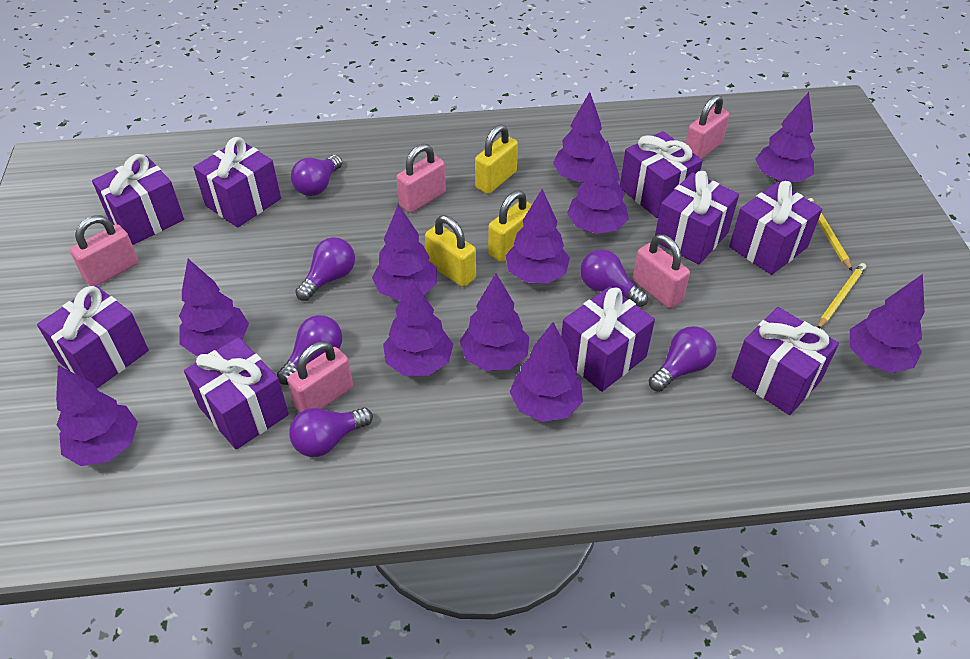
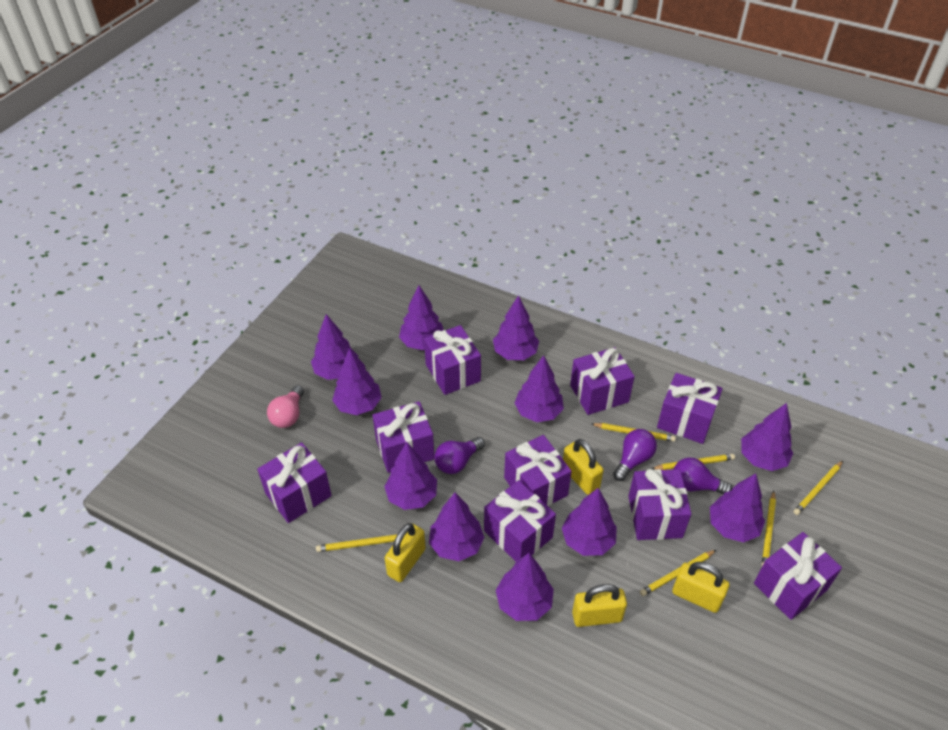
pink light bulb: none = 0 -> [267,385,304,428] = 1
pink padlock: [70,215,139,286] [287,341,353,413] [396,144,446,213] [633,234,690,309] [685,95,729,159] = 5 -> none = 0
purple light bulb: [277,315,342,385] [289,407,373,457] [291,155,342,196] [295,237,355,301] [580,250,648,307] [649,326,717,392] = 6 -> [435,437,485,474] [613,429,657,481] [673,458,732,494] = 3
yellow padlock: [425,215,476,287] [475,124,518,194] [488,190,532,262] = 3 -> [385,523,426,582] [563,439,604,495] [572,584,627,627] [672,562,729,613] = 4
yellow pencil: [807,198,852,271] [817,263,866,328] = 2 -> [316,534,397,552] [592,423,676,442] [640,550,716,596] [651,454,735,470] [762,491,776,566] [793,461,843,515] = 6

